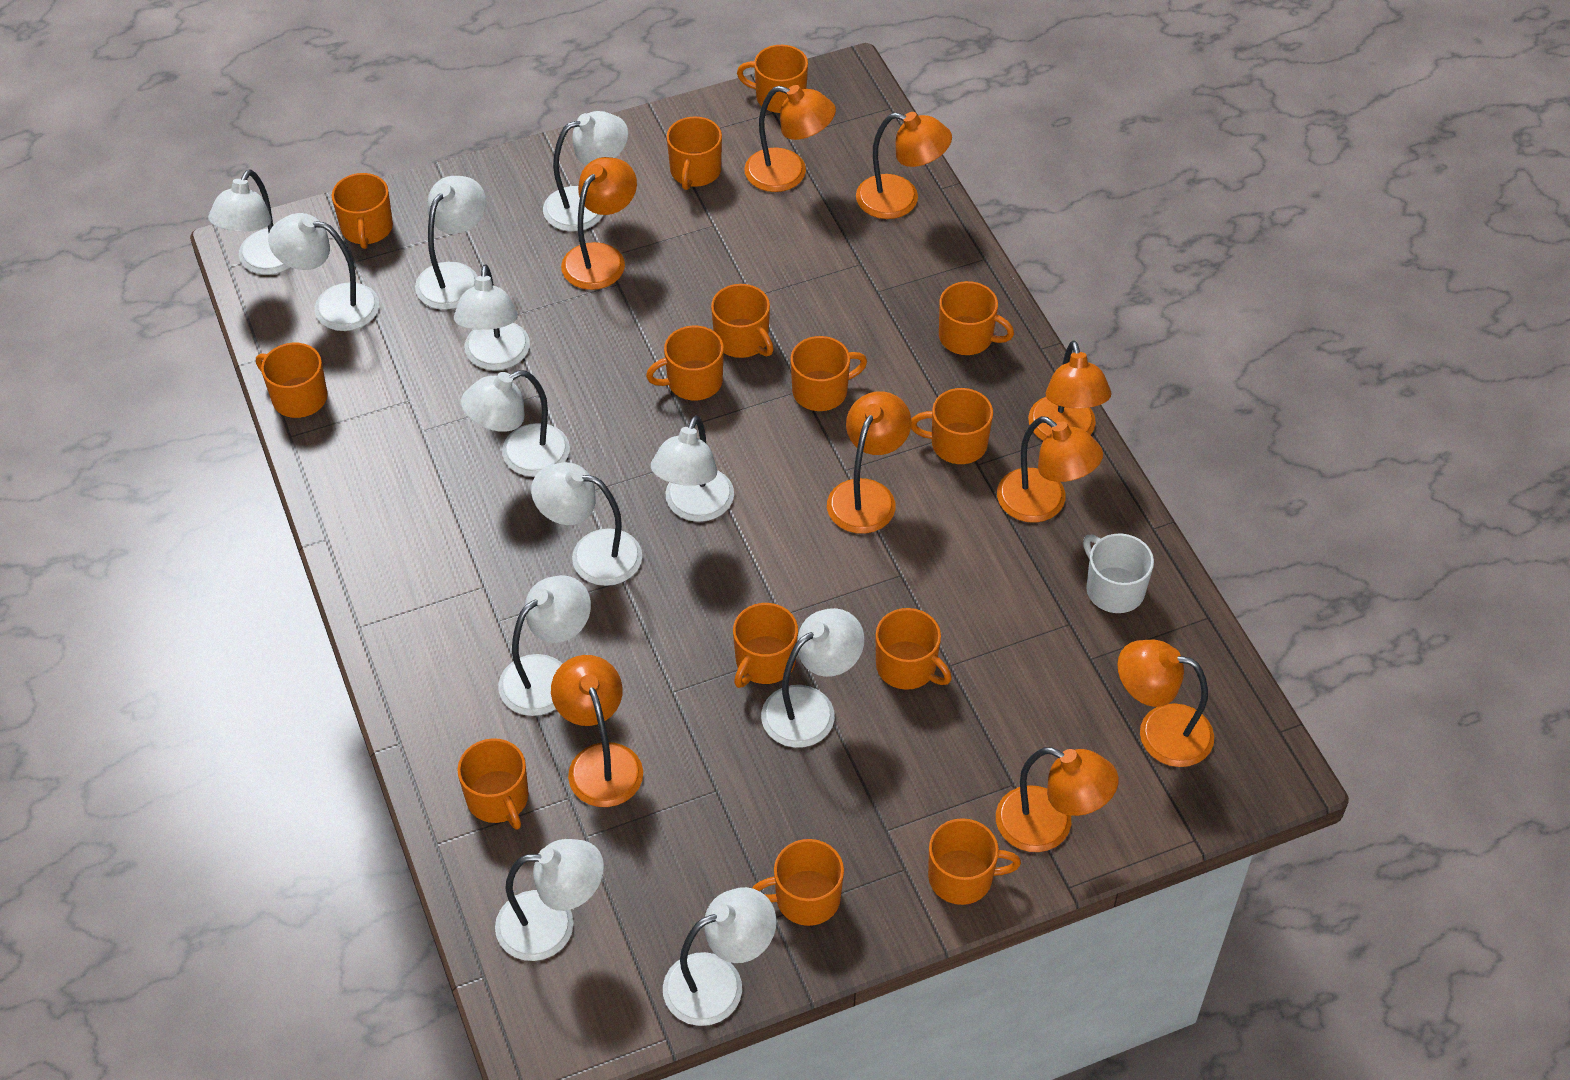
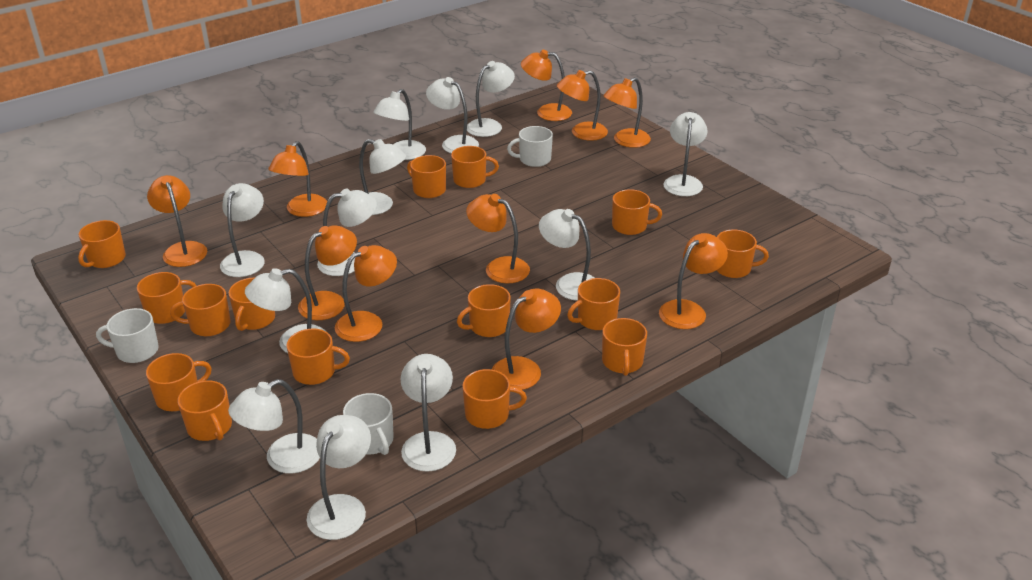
orange lamp: [551,655,643,807] [561,157,637,290] [744,85,836,192] [827,391,911,534] [856,112,952,219] [996,747,1119,852] [997,416,1103,523] [1028,340,1111,441] [1118,640,1214,767] = 9 -> [147,175,207,267] [268,141,327,217] [298,225,357,320] [335,245,397,342] [466,194,530,283] [492,288,561,390] [521,50,572,121] [557,70,608,141] [604,77,651,148] [659,233,728,329] = 10
orange mug: [256,343,328,418] [332,173,393,249] [457,738,529,830] [646,326,724,400] [667,116,722,190] [711,284,774,358] [733,603,798,688] [737,45,808,113] [752,839,844,926] [790,336,867,411] [876,608,952,690] [911,388,993,464] [928,818,1021,905] [939,281,1014,355] = 14 -> [78,220,126,268] [137,272,196,324] [146,353,212,411] [170,284,231,336] [178,380,232,441] [228,278,275,331] [286,329,350,385] [407,155,446,198] [451,146,499,188] [457,284,511,337] [462,369,527,429] [567,278,620,330] [602,318,647,376] [612,189,662,235] [716,230,769,278] = 15
white mug: [1083,534,1154,613] = 1 -> [96,308,159,363] [343,393,394,455] [507,126,553,167] = 3

